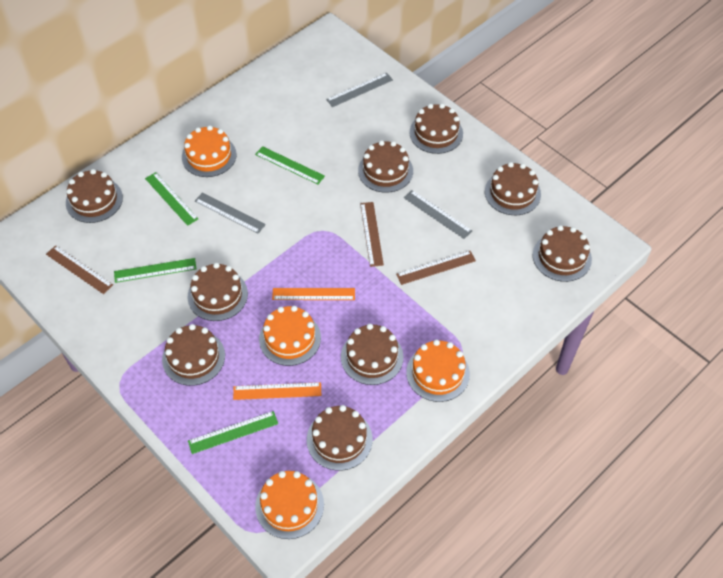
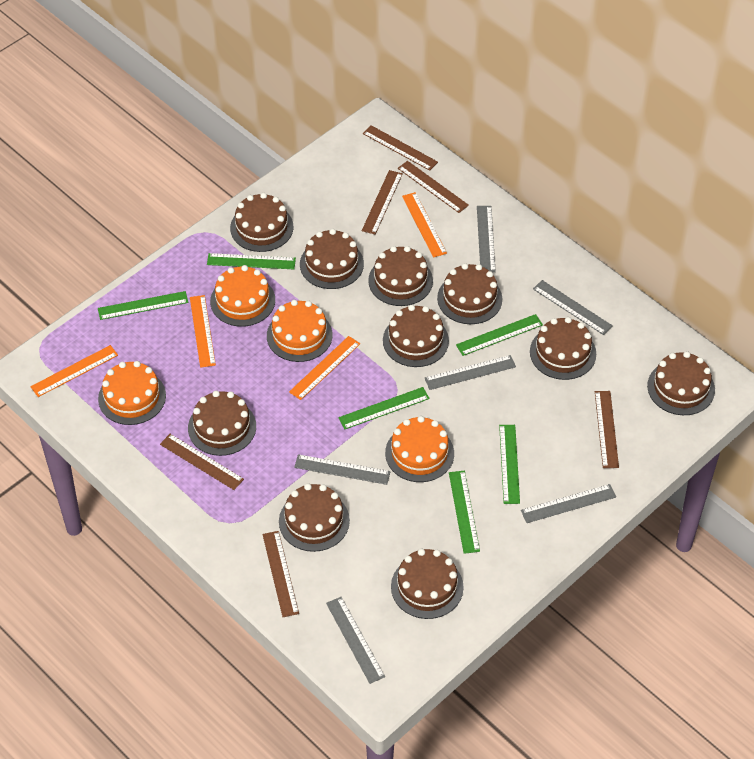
brown cake: [66,169,123,223] [162,324,225,386] [188,263,248,321] [307,405,373,471] [341,324,403,385] [358,140,413,193] [409,104,463,154] [485,162,541,215] [533,225,592,282] = 9 -> [188,391,256,456] [230,193,293,252] [279,483,350,552] [300,229,364,289] [368,246,433,306] [383,305,449,367] [391,549,464,619] [437,263,502,324] [530,317,596,380] [647,351,715,415] = 10
brown ruler: [46,245,113,294] [360,202,384,267] [396,251,476,285] = 3 -> [160,434,244,490] [262,531,299,617] [362,170,403,235] [363,125,438,171] [398,161,469,213] [595,391,619,468] = 6
green ruler: [114,258,196,283] [145,172,198,226] [188,411,278,454] [255,146,325,184] = 4 -> [98,291,188,320] [207,253,296,269] [338,387,430,429] [449,471,480,554] [456,314,543,356] [499,425,520,504] = 6
grey ruler: [195,193,266,234] [326,73,393,107] [404,190,472,239] = 3 -> [294,454,391,485] [326,597,385,684] [425,355,516,390] [477,206,496,272] [521,484,616,523] [533,280,613,335] = 6
orange ruler: [233,382,321,400] [272,288,355,300] = 2 -> [30,345,118,397] [190,295,216,368] [289,336,360,400] [402,192,447,258] = 4

